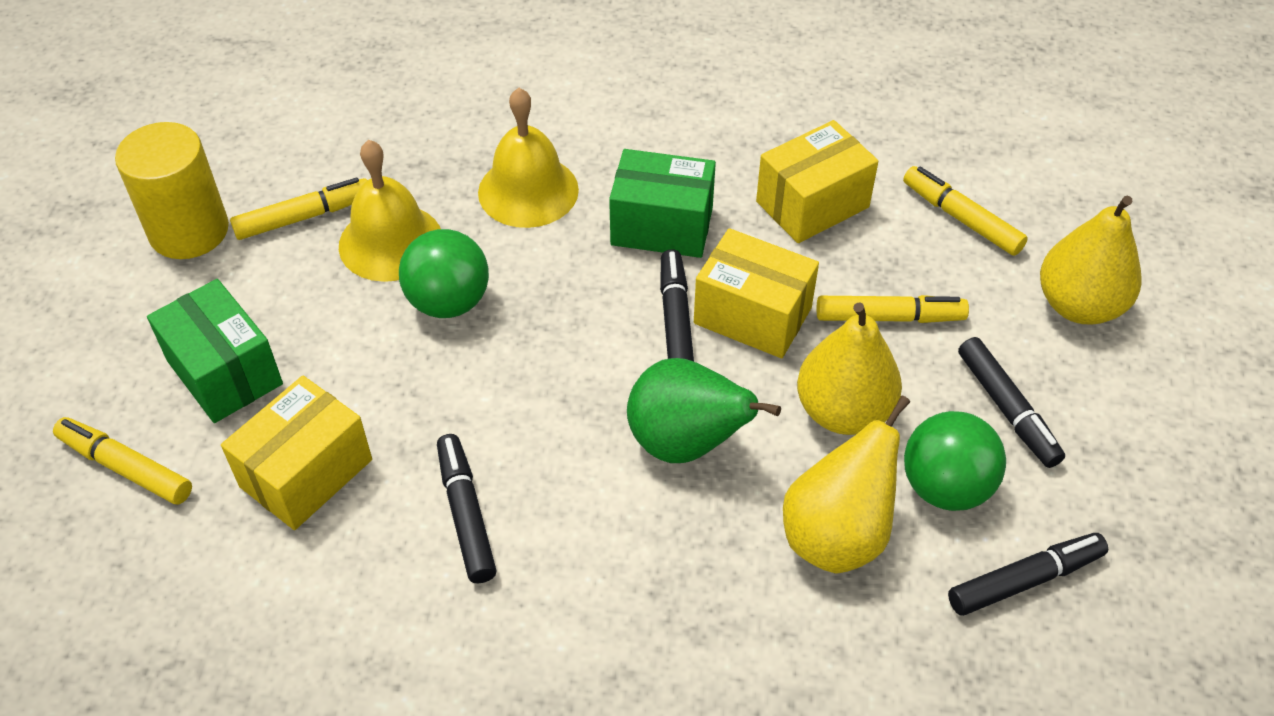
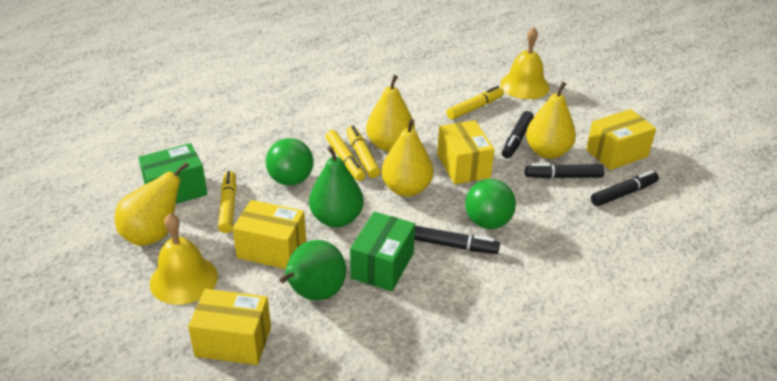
green pear: [627,358,781,463] = 1 -> [280,240,346,301] [309,146,364,228] = 2
yellow box: [221,376,372,530] [694,228,819,358] [756,120,878,243] = 3 -> [188,289,271,365] [232,200,306,269] [437,120,495,184] [586,109,656,170] = 4
yellow cylinder: [115,122,229,259] = 1 -> none = 0
yellow pear: [783,396,910,573] [797,302,902,435] [1040,196,1142,324] = 3 -> [115,162,189,246] [366,75,415,152] [382,119,434,197] [526,82,576,159] = 4

